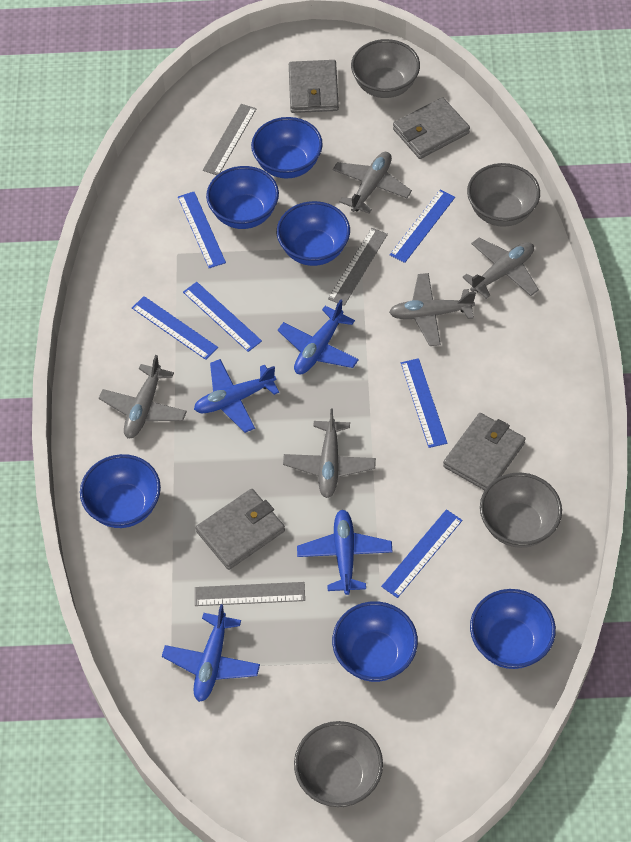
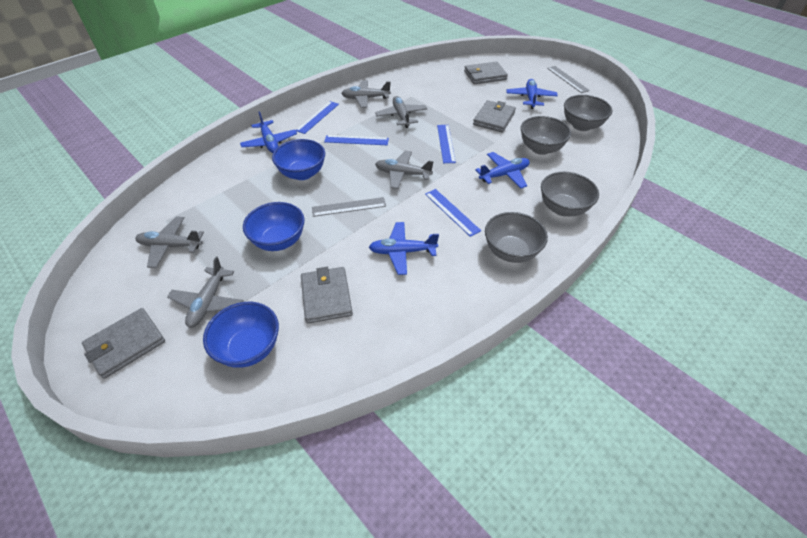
blue bowl: [80,454,161,528] [206,166,279,229] [251,117,323,178] [277,201,350,266] [332,601,418,682] [470,589,556,669] = 6 -> [203,302,279,368] [243,202,305,251] [272,139,325,180] = 3
blue ruler: [132,296,218,360] [178,192,226,268] [183,282,262,352] [381,509,462,598] [390,190,455,263] [401,358,447,448] = 6 -> [296,101,339,134] [324,135,389,145] [425,189,481,237] [437,125,456,163] = 4
grey ruler: [195,582,305,606] [203,104,257,175] [328,228,388,306] = 3 -> [312,197,386,217] [547,66,590,93] = 2

